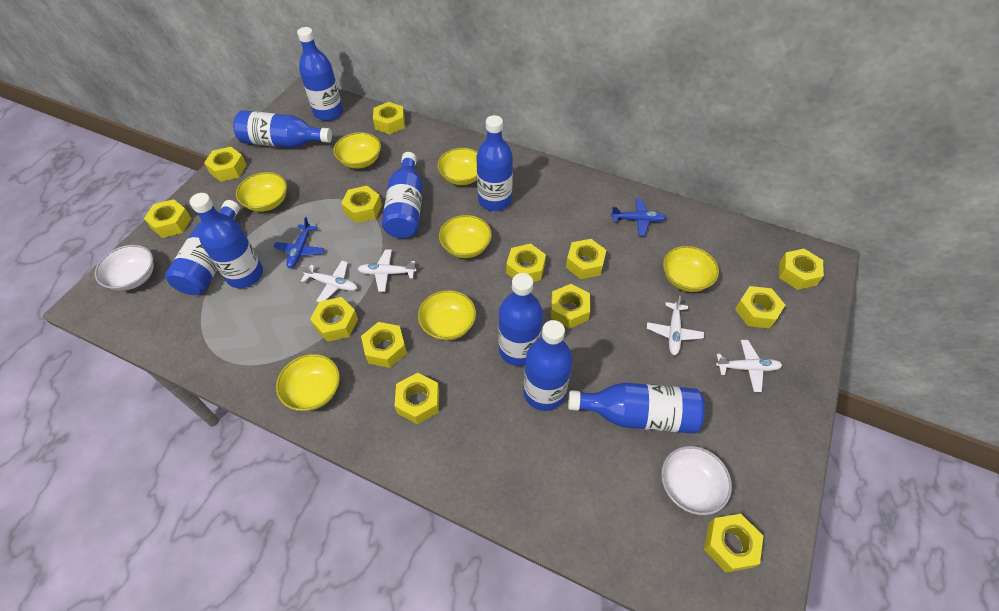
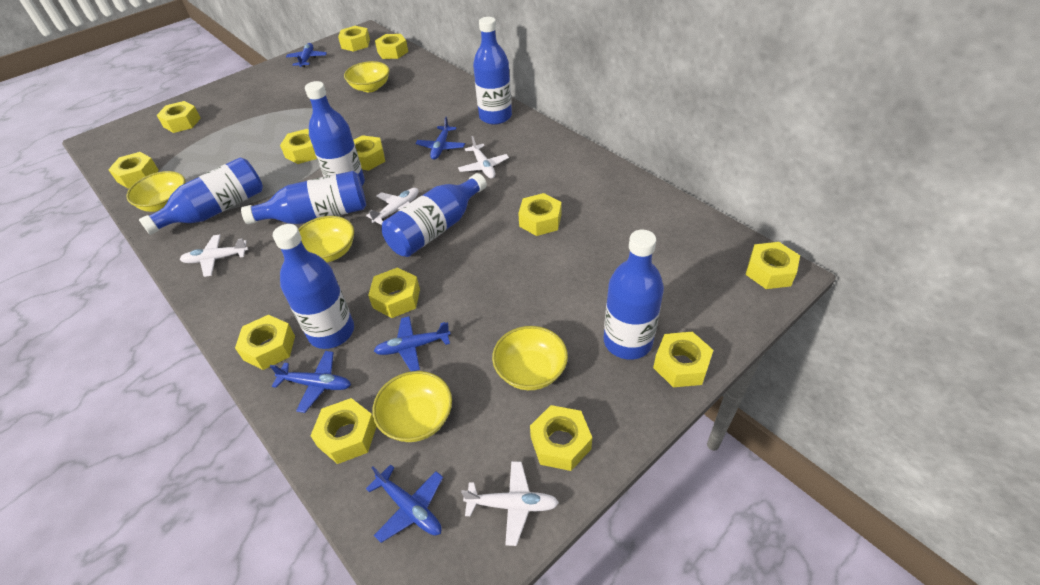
blue bottle: [165,200,240,295] [190,193,263,288] [233,110,332,148] [297,27,343,121] [382,152,423,238] [476,115,513,211] [498,273,543,366] [523,320,573,411] [568,383,705,434] = 9 -> [139,158,263,235] [241,171,366,224] [273,224,354,349] [305,81,365,185] [382,173,487,257] [473,17,512,125] [604,230,664,360] = 7
blue plane: [273,217,324,268] [611,199,666,236] = 2 -> [270,351,351,413] [286,43,327,67] [366,464,443,543] [374,316,450,371] [415,117,465,160] = 5
white bowl: [95,245,154,291] [661,446,732,515] = 2 -> none = 0
yellow bowl: [236,172,287,212] [276,354,340,411] [333,132,381,169] [418,290,476,341] [437,148,478,185] [439,215,492,258] [663,246,719,292] = 7 -> [126,171,185,212] [298,216,354,263] [344,61,389,92] [372,371,452,442] [492,326,568,390] = 5

